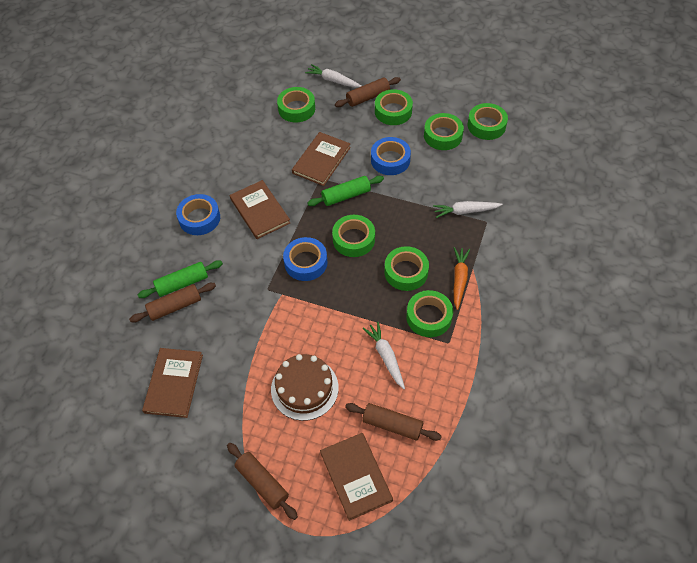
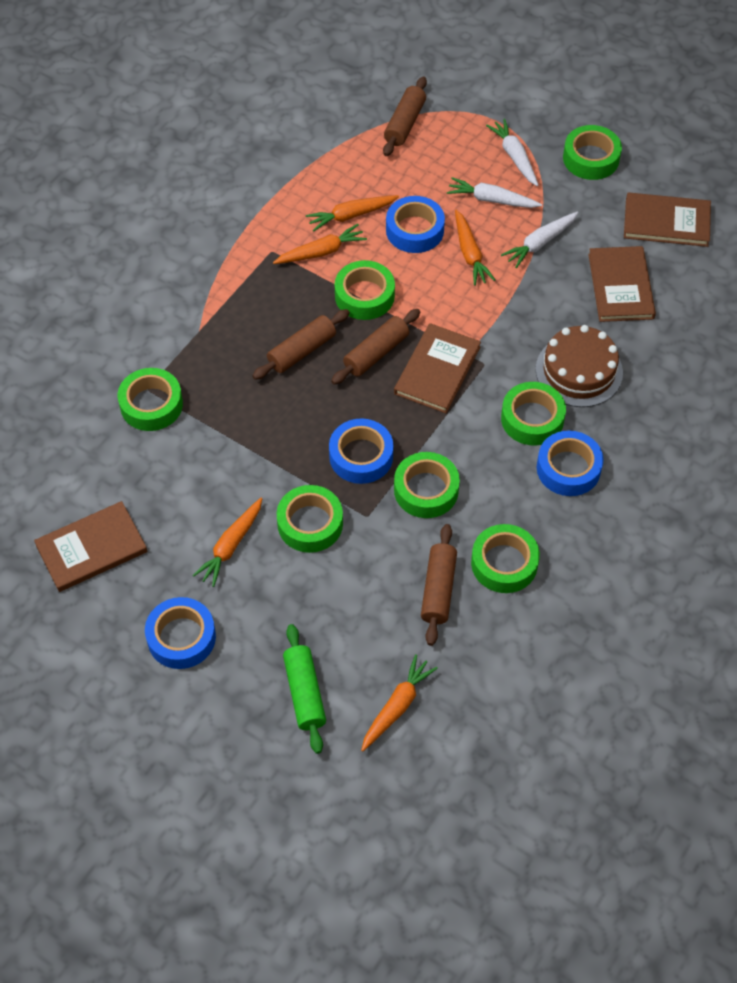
blue tape: [176,194,220,235] [283,237,328,281] [371,137,411,175] = 3 -> [145,597,216,669] [329,419,393,484] [386,196,445,253] [537,431,603,496] = 4
green rolling pin: [138,260,223,298] [308,176,384,206] = 2 -> [283,624,326,754] = 1
orange carrot: [454,247,470,310] = 1 -> [192,498,263,587] [273,224,367,264] [306,195,399,231] [361,654,438,752] [455,210,496,286] = 5

